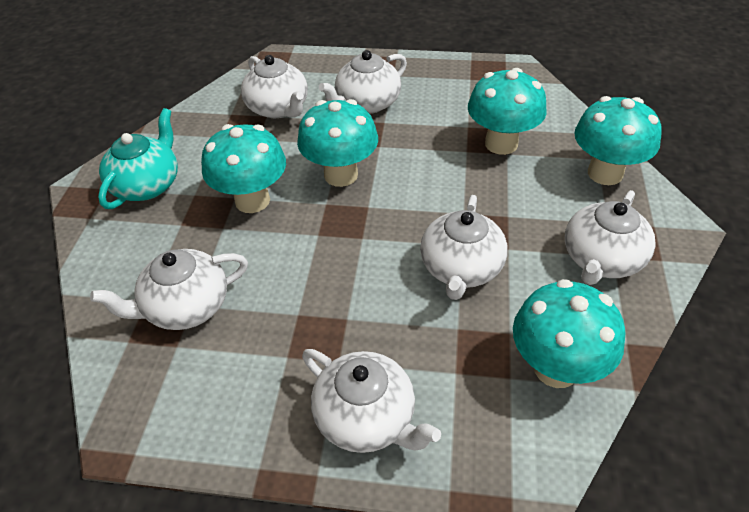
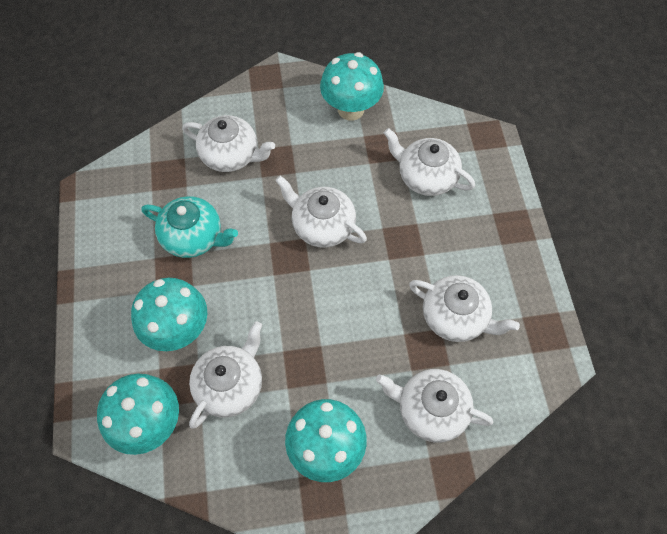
turquoise mushroom: [201,124,286,213] [297,99,378,187] [468,68,547,155] [513,279,625,388] [574,96,662,185] = 5 -> [97,374,179,455] [131,278,207,351] [285,399,367,482] [320,52,384,121] = 4

